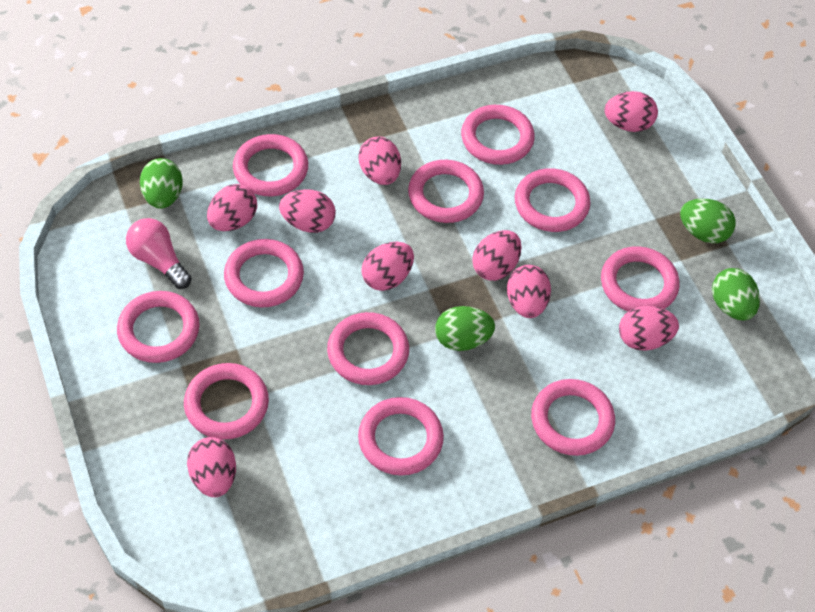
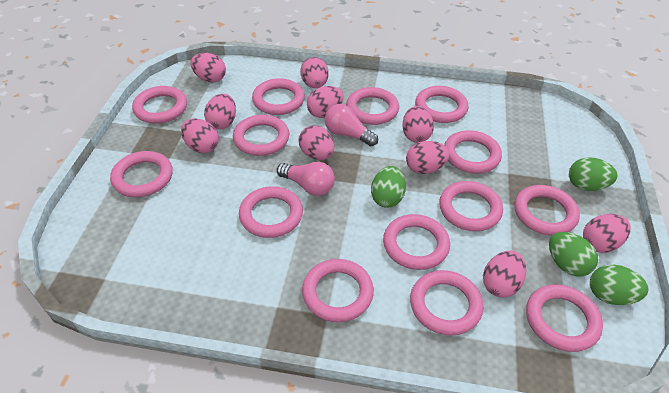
pink egg: [187,437,236,497] [207,184,257,231] [279,189,336,233] [358,136,401,185] [361,242,414,291] [472,230,521,281] [507,265,551,318] [604,91,658,132] [619,306,679,351] = 9 -> [181,118,219,153] [190,53,226,83] [204,94,236,129] [298,125,334,160] [300,57,329,88] [307,86,344,118] [402,106,434,143] [406,141,450,174] [483,251,526,298] [583,214,631,253] = 10
pink light bulb: [126,218,192,289] = 1 -> [277,162,335,196] [325,104,378,146] = 2
pink ring: [117,291,200,363] [184,363,269,440] [224,239,304,308] [233,134,308,196] [327,312,409,385] [358,397,444,476] [408,160,484,223] [461,105,535,165] [515,168,590,232] [531,379,615,456] [601,246,680,312] = 11 -> [110,151,173,197] [132,86,187,124] [233,115,289,156] [239,186,303,238] [252,78,305,115] [302,259,374,322] [346,87,399,125] [383,214,450,270] [410,270,483,336] [415,86,469,123] [439,181,503,231] [444,130,502,173] [514,185,580,236] [526,284,603,352] = 14

